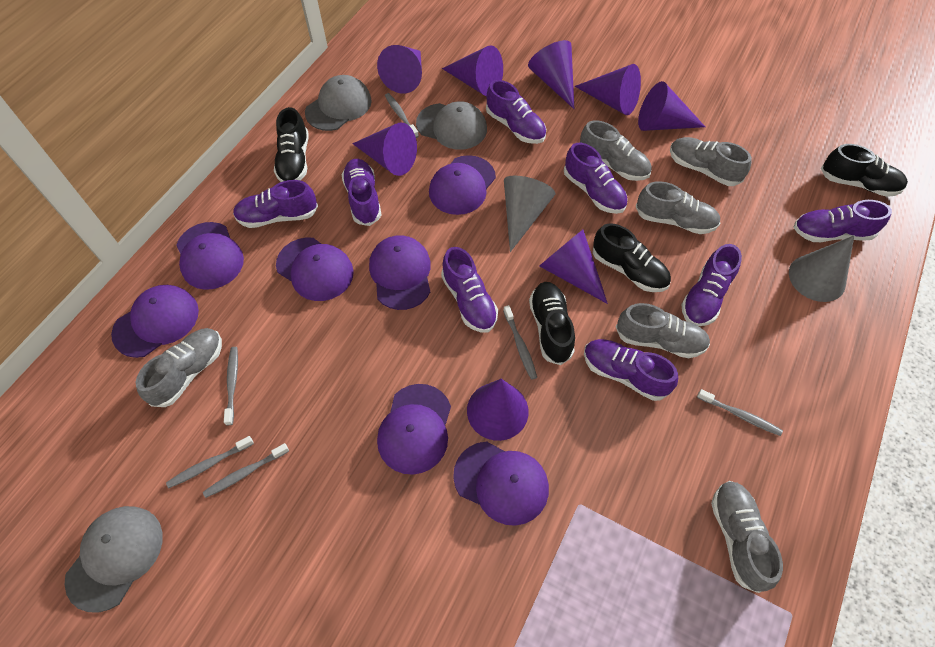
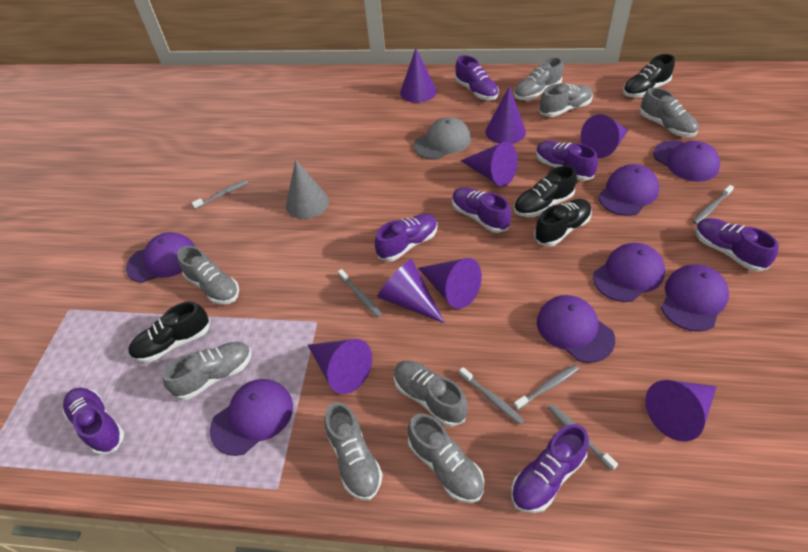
grey cap: [64,506,163,613] [305,75,372,131] [416,101,487,150] = 3 -> [413,117,471,160] = 1
grey cone: [504,176,555,252] [789,235,854,302] = 2 -> [286,160,329,219] = 1
grey shoe: [135,328,222,407] [580,120,652,181] [616,303,710,358] [636,181,720,234] [670,137,752,186] [711,481,783,593] = 6 -> [162,342,251,400] [177,246,239,305] [325,402,383,500] [394,360,468,427] [408,413,484,503] [514,57,563,100] [539,83,593,117] [640,87,699,137] = 8
purple shoe: [233,180,318,228] [341,159,382,226] [441,247,498,333] [486,80,546,144] [564,143,628,214] [584,339,678,401] [682,244,742,326] [793,200,892,242] = 8 -> [63,387,124,455] [375,214,438,262] [452,187,511,233] [455,55,499,100] [511,424,589,513] [536,141,598,181] [695,218,779,272] = 7

